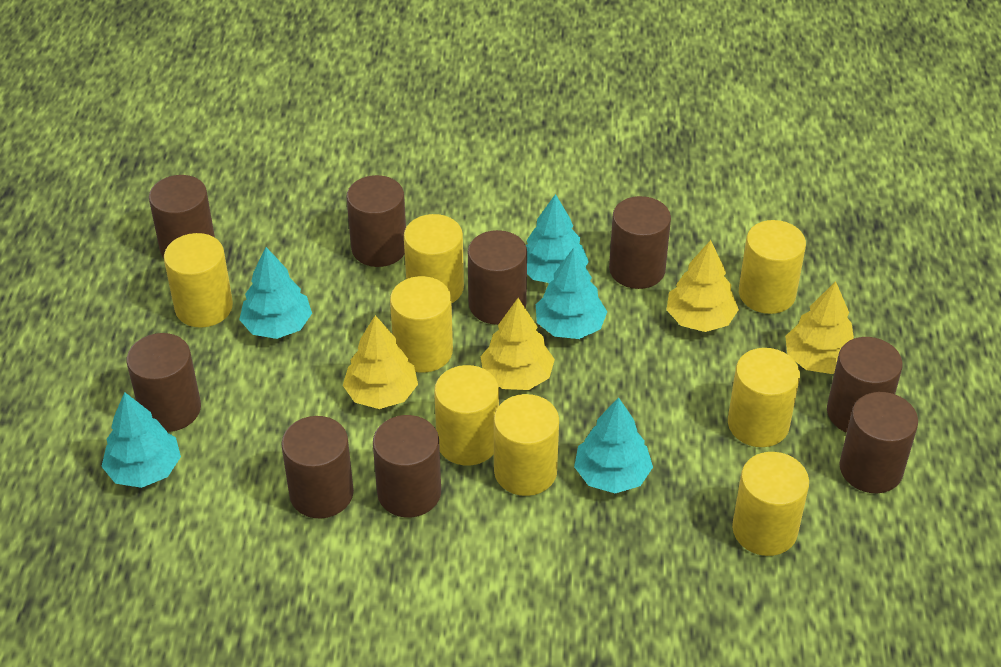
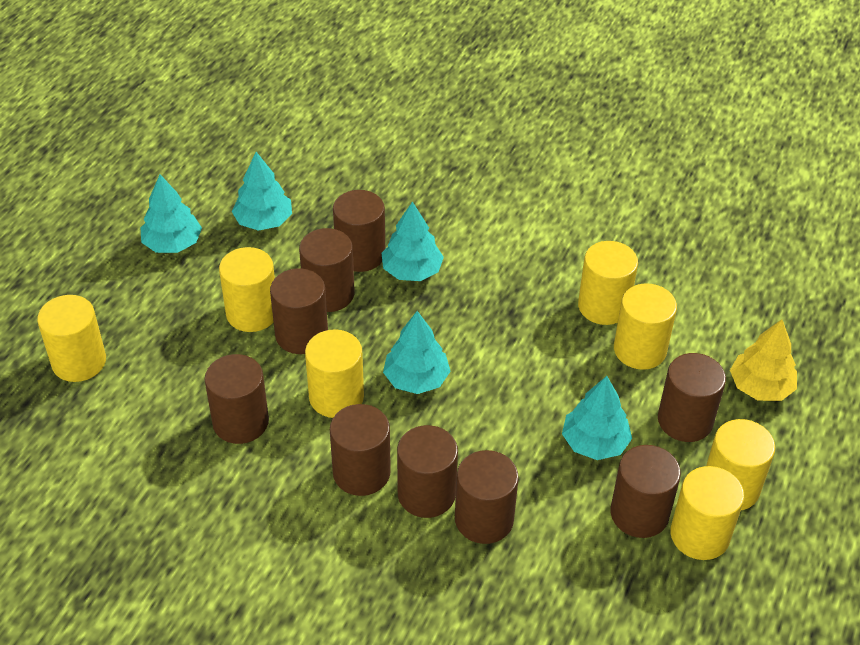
yellow cylinder: [164,233,233,328] [390,276,453,373] [404,214,464,303] [434,365,499,466] [494,394,559,496] [728,348,800,447] [732,452,809,556] [739,220,806,314] = 8 -> [37,295,106,382] [219,247,275,332] [305,329,364,418] [578,241,638,325] [614,283,677,370] [670,466,744,560] [706,419,775,510] = 7
yellow tree: [343,315,418,409] [481,298,555,390] [666,240,739,332] [785,281,854,374] = 4 -> [730,319,797,401] = 1

